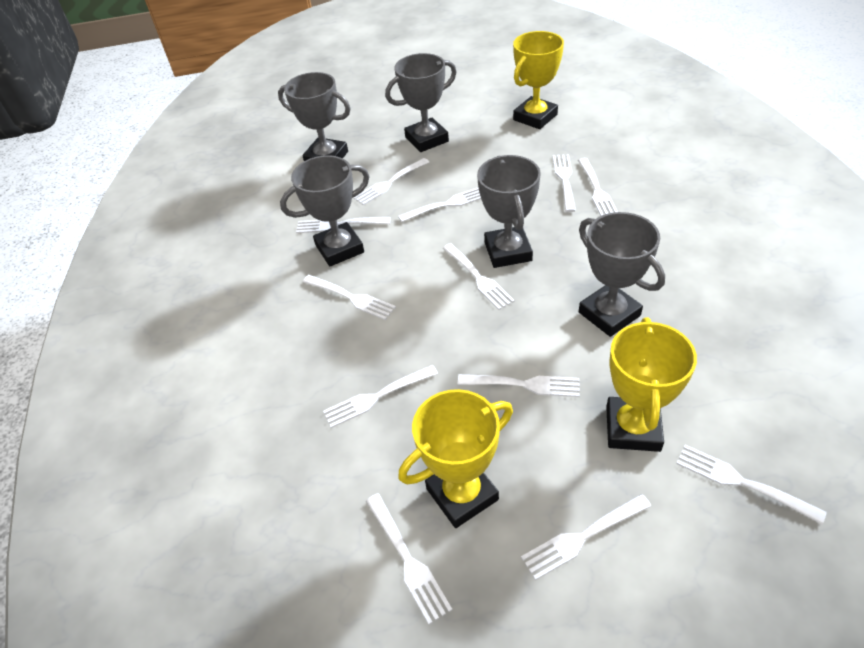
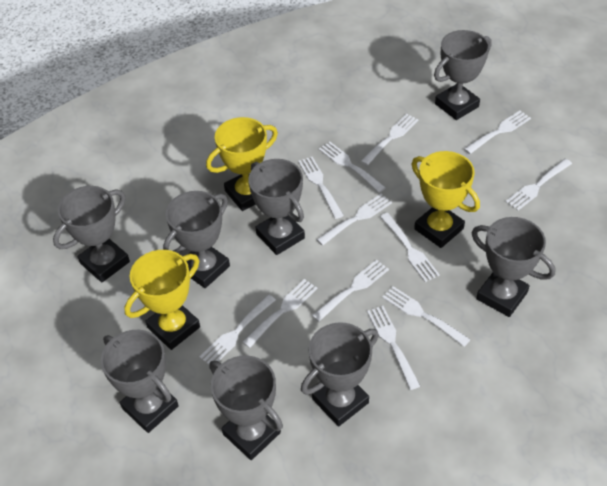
grey trophy: [278,72,351,161] [280,155,370,266] [385,53,457,152] [477,155,541,268] [579,212,665,337] = 5 -> [53,186,130,282] [101,330,179,433] [163,191,230,288] [210,355,283,460] [248,159,305,255] [301,322,379,426] [434,30,492,120] [472,217,555,317] = 8

